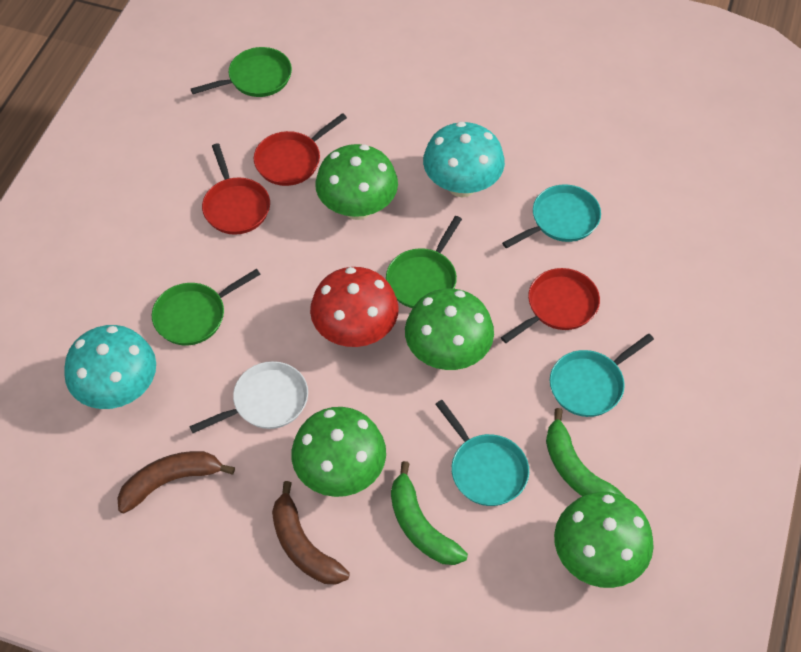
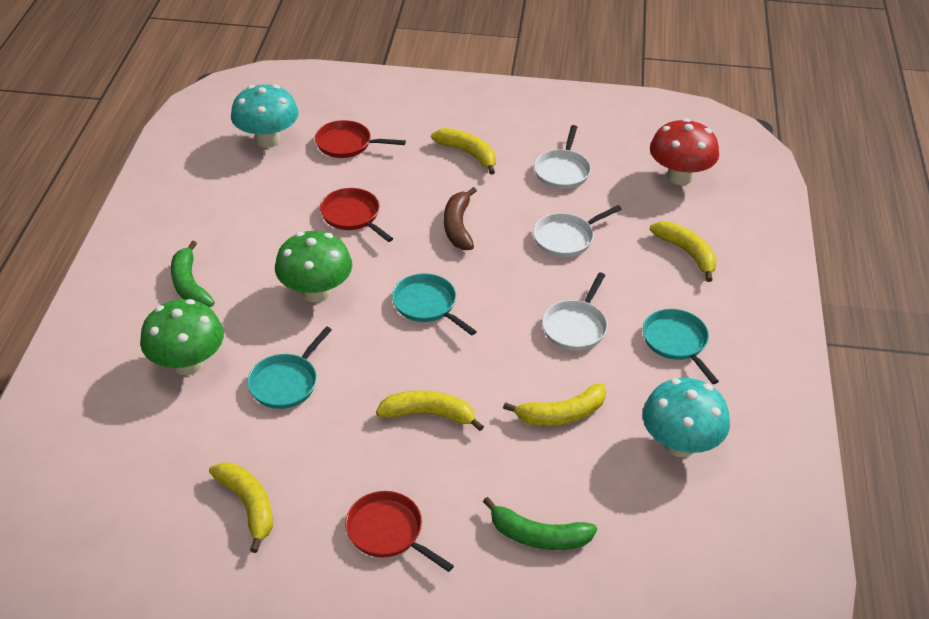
brown banana: [117,451,235,514] [272,481,350,584] = 2 -> [444,187,477,250] = 1
green mushroom: [291,407,386,497] [315,144,398,220] [405,288,494,370] [554,492,654,588] = 4 -> [140,299,224,375] [275,231,352,303] = 2
green pan: [152,269,261,345] [191,47,292,97] [386,216,462,308] = 3 -> none = 0
white pan: [189,361,308,433] = 1 -> [533,205,622,257] [534,125,591,189] [542,272,608,351] = 3
yellow banana: none = 0 -> [209,462,273,553] [376,391,484,431] [431,128,496,175] [503,383,606,426] [650,221,717,282] = 5

